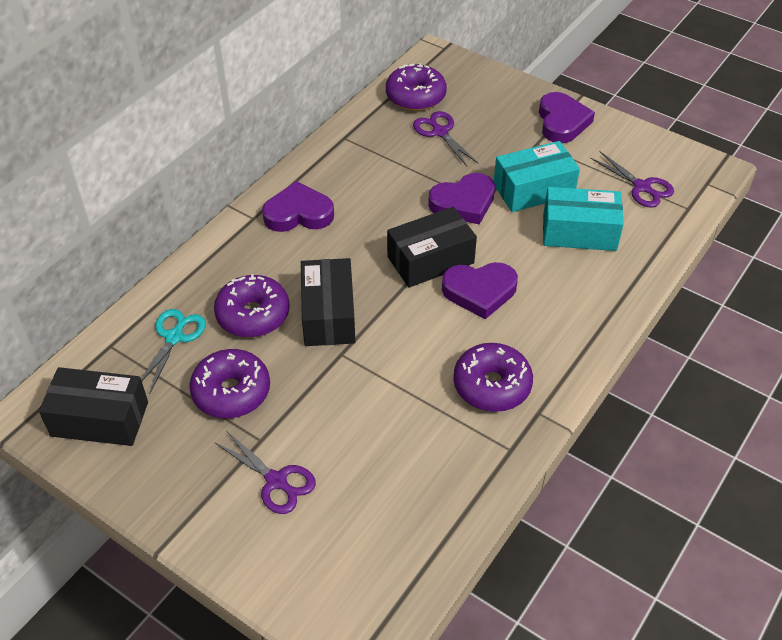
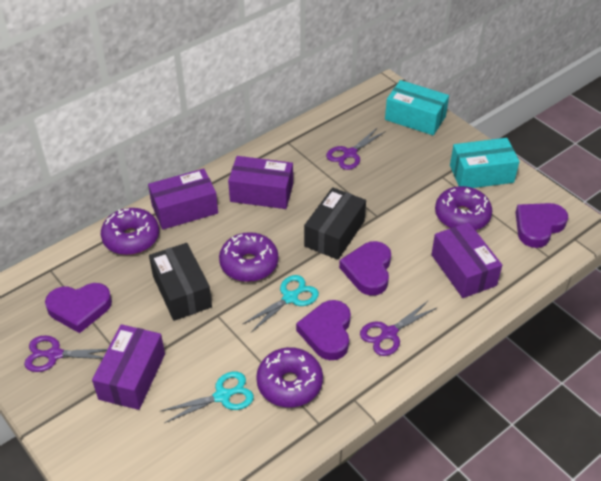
black box: [39,367,148,446] [301,258,355,346] [387,207,477,288] = 3 -> [149,243,212,321] [304,187,366,260] = 2
purple box: none = 0 -> [92,324,165,410] [148,168,218,230] [228,156,293,209] [431,222,502,298] = 4
turquoise scissors: [141,309,206,394] = 1 -> [161,372,254,423] [243,275,319,332] = 2

